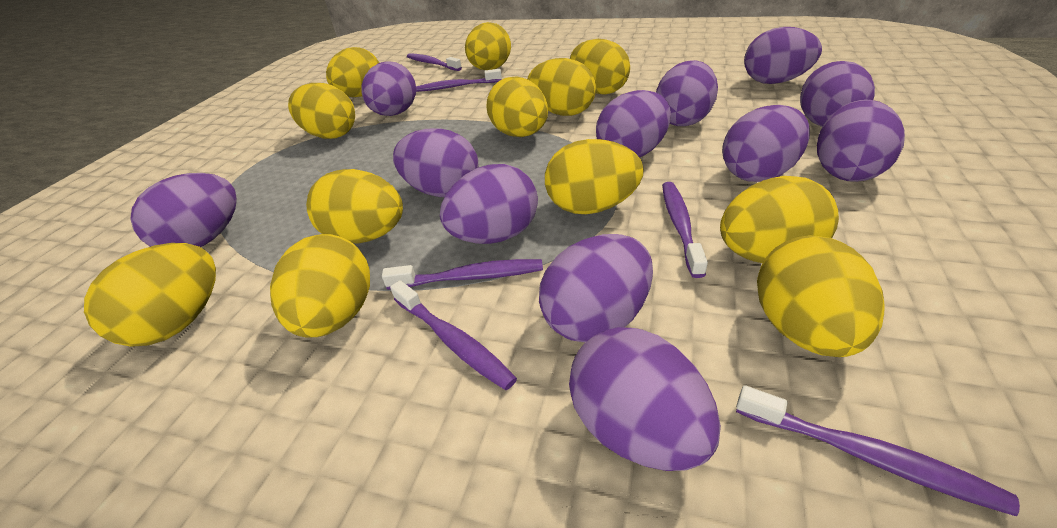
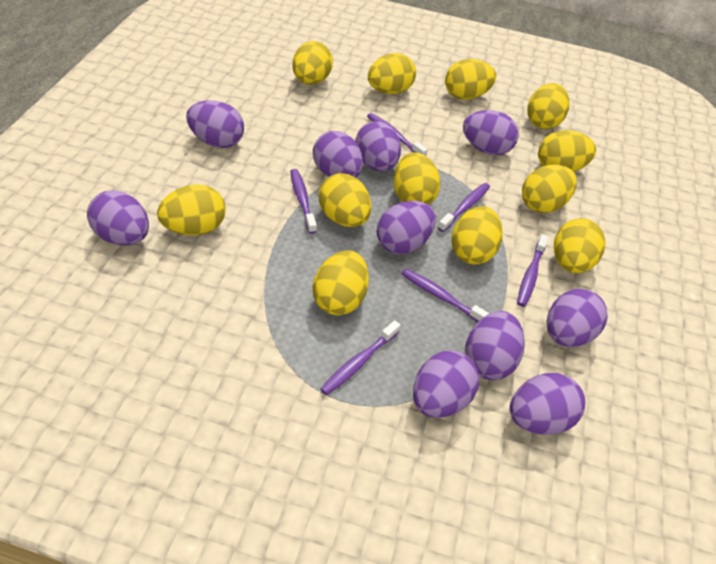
purple egg: [130,173,237,247] [361,61,416,116] [393,128,479,197] [440,164,538,244] [539,234,653,342] [569,327,721,471] [596,90,671,158] [656,60,718,126] [722,105,810,182] [744,27,822,84] [800,61,875,127] [817,100,905,182] = 12 -> [87,190,149,246] [186,100,244,148] [313,131,363,178] [355,121,401,171] [377,201,436,254] [413,350,480,418] [463,110,519,155] [465,311,525,380] [510,373,585,435] [547,289,608,347] = 10

